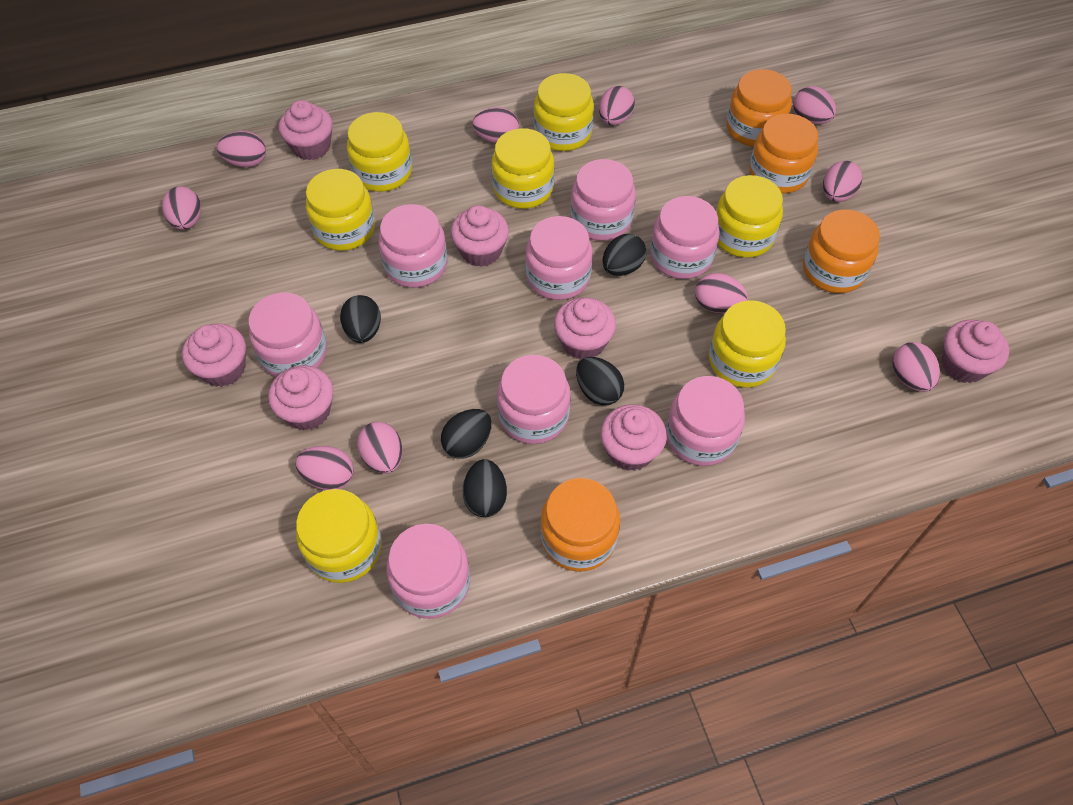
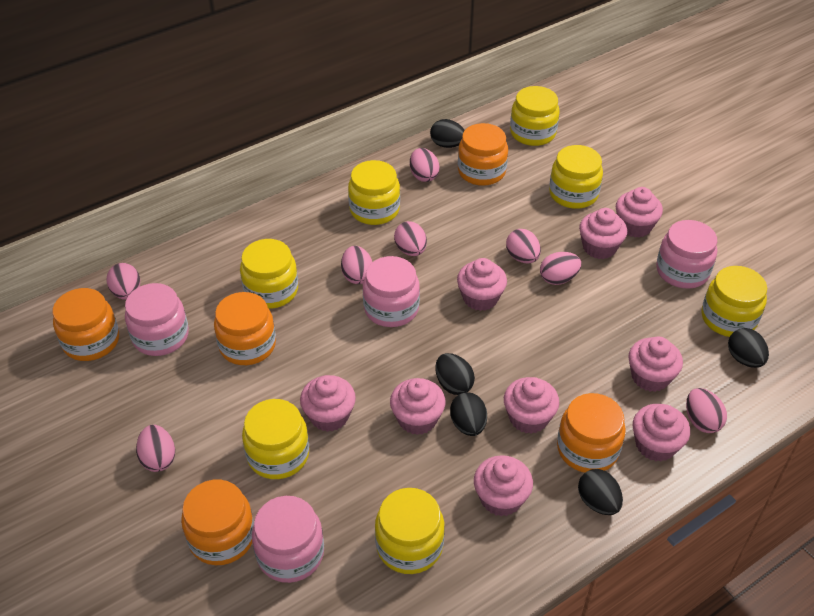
orange jar: [540,478,620,572] [726,69,792,147] [749,114,818,193] [803,209,880,293] = 4 -> [52,288,119,361] [181,480,254,565] [214,292,276,365] [458,123,508,186] [557,393,626,473] = 5
pink cupcake: [182,323,246,387] [268,365,333,431] [279,100,333,160] [451,205,509,267] [554,297,616,360] [600,405,667,471] [942,320,1009,383] = 7 -> [300,375,356,432] [390,378,446,435] [457,258,507,311] [474,455,533,516] [504,377,559,434] [579,208,627,259] [616,187,663,237] [629,337,683,392] [633,404,690,462] = 9
pink egg: [162,186,201,230] [217,131,266,167] [295,446,354,490] [357,422,403,474] [472,107,519,143] [599,86,635,126] [695,273,748,313] [793,86,836,124] [823,161,862,202] [893,342,940,392] = 10 -> [106,263,140,300] [136,425,175,472] [341,246,372,284] [394,221,427,256] [410,148,440,182] [506,229,541,263] [540,252,581,285] [686,388,727,433] = 8
pink jar: [249,292,327,377] [378,204,447,288] [387,524,470,619] [497,355,571,444] [525,216,593,300] [570,159,636,241] [650,196,720,279] [666,376,745,466] = 8 -> [125,283,189,356] [252,496,324,583] [363,256,420,327] [656,220,717,289] = 4

